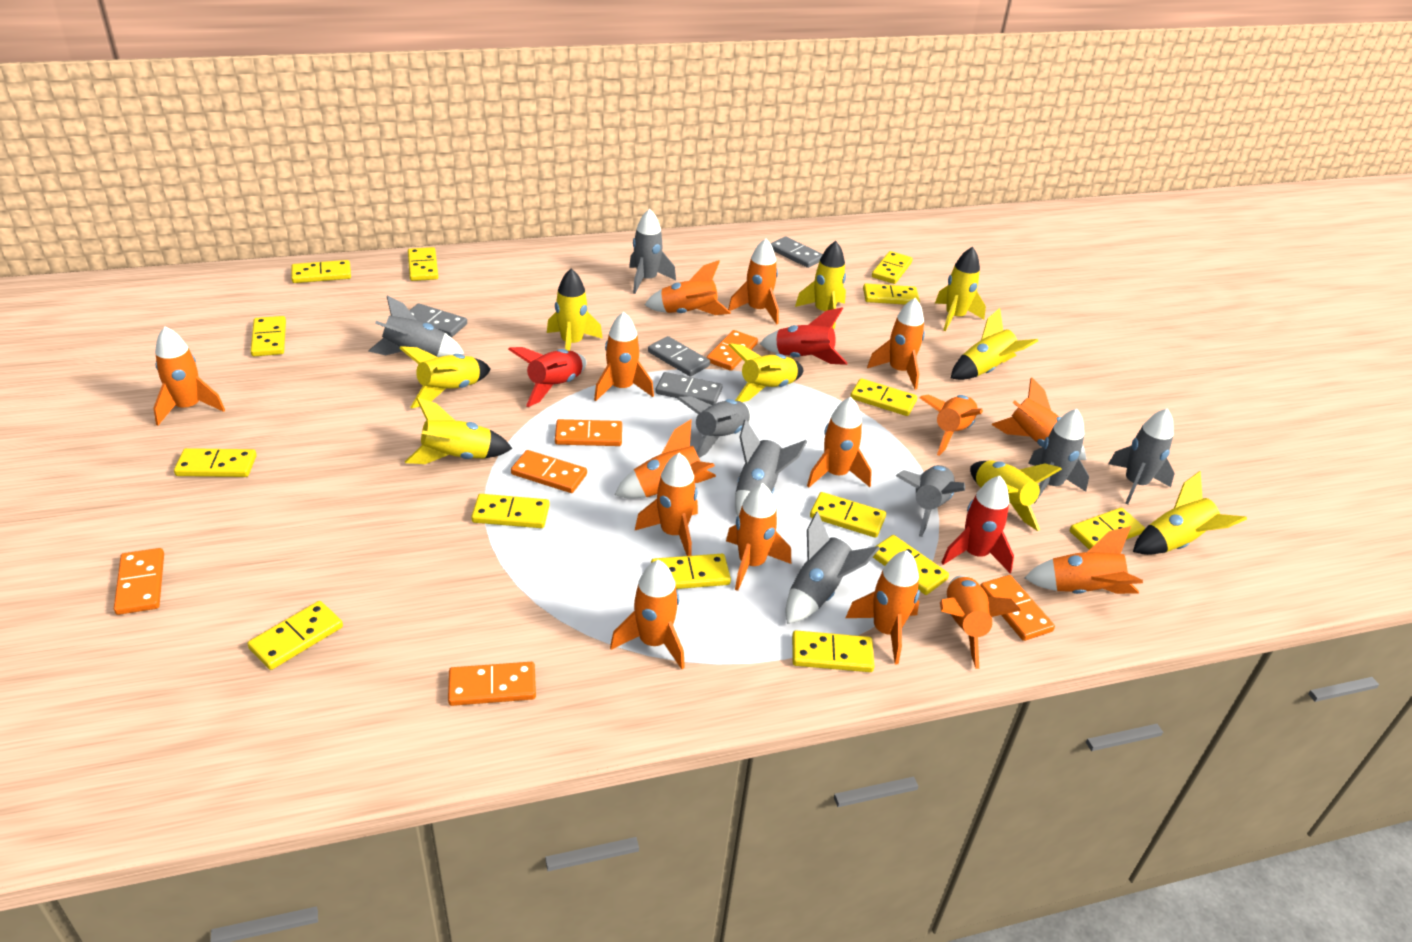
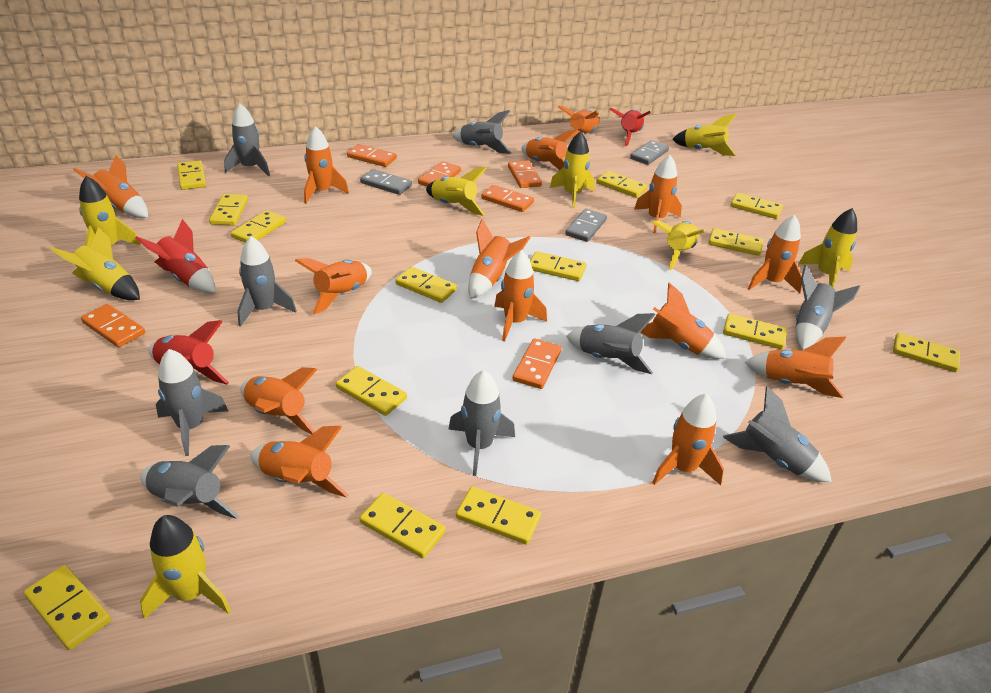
grey domino: [409,303,467,337] [648,336,710,377] [655,372,722,405] [771,236,823,268] = 4 -> [360,169,412,195] [565,209,607,242] [630,140,669,165] = 3
grey rocket: [368,296,465,357] [629,209,676,294] [678,396,753,458] [735,419,807,516] [786,511,880,624] [896,465,965,537] [1028,409,1089,503] [1108,408,1175,504] = 8 -> [140,445,239,519] [156,349,228,456] [224,104,270,176] [238,236,297,327] [448,370,515,476] [453,110,511,154] [566,313,656,374] [723,386,832,482] [796,265,860,350] = 9
orange rocket: [153,327,225,425] [594,312,654,401] [610,560,685,669] [614,419,716,499] [635,453,698,556] [645,260,731,315] [726,483,791,591] [728,239,779,325] [807,397,872,488] [846,550,920,664] [867,298,925,390] [920,394,983,456] [940,575,1021,669] [991,377,1087,460] [1024,526,1143,594] = 15 -> [73,155,148,218] [240,367,318,434] [251,426,349,497] [295,258,372,315] [304,126,349,204] [468,219,530,299] [494,250,547,342] [521,129,578,170] [558,106,600,138] [634,155,682,233] [640,283,726,359] [652,393,724,485] [744,337,846,398] [748,215,802,294] = 14
yellow rocket: [400,346,490,408] [405,397,512,464] [547,268,603,351] [728,343,803,402] [795,241,846,329] [935,247,986,331] [951,308,1038,380] [970,460,1062,531] [1133,471,1247,555] = 9 -> [50,227,140,300] [79,176,141,247] [140,515,231,619] [426,167,487,216] [550,131,595,208] [652,221,705,270] [672,113,736,156] [798,208,857,288] = 8

